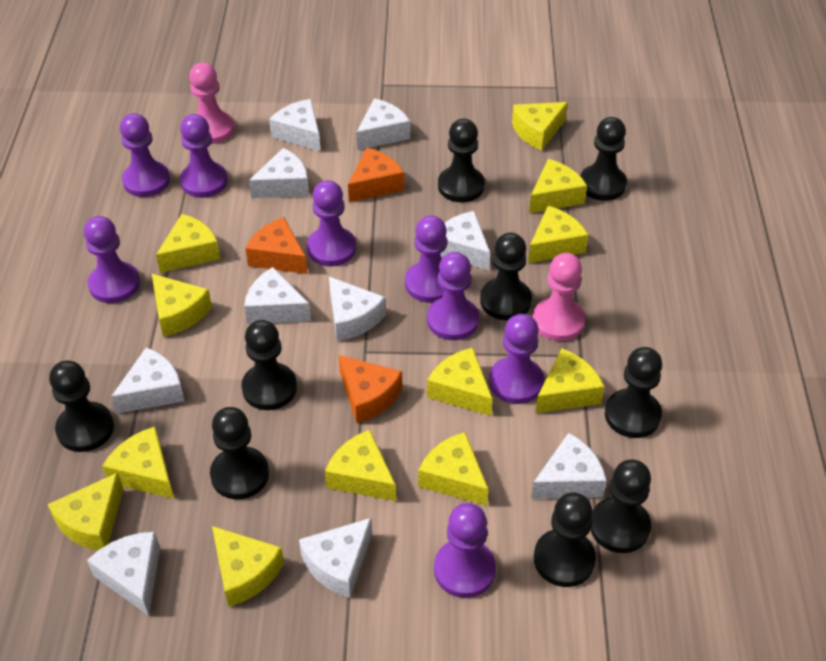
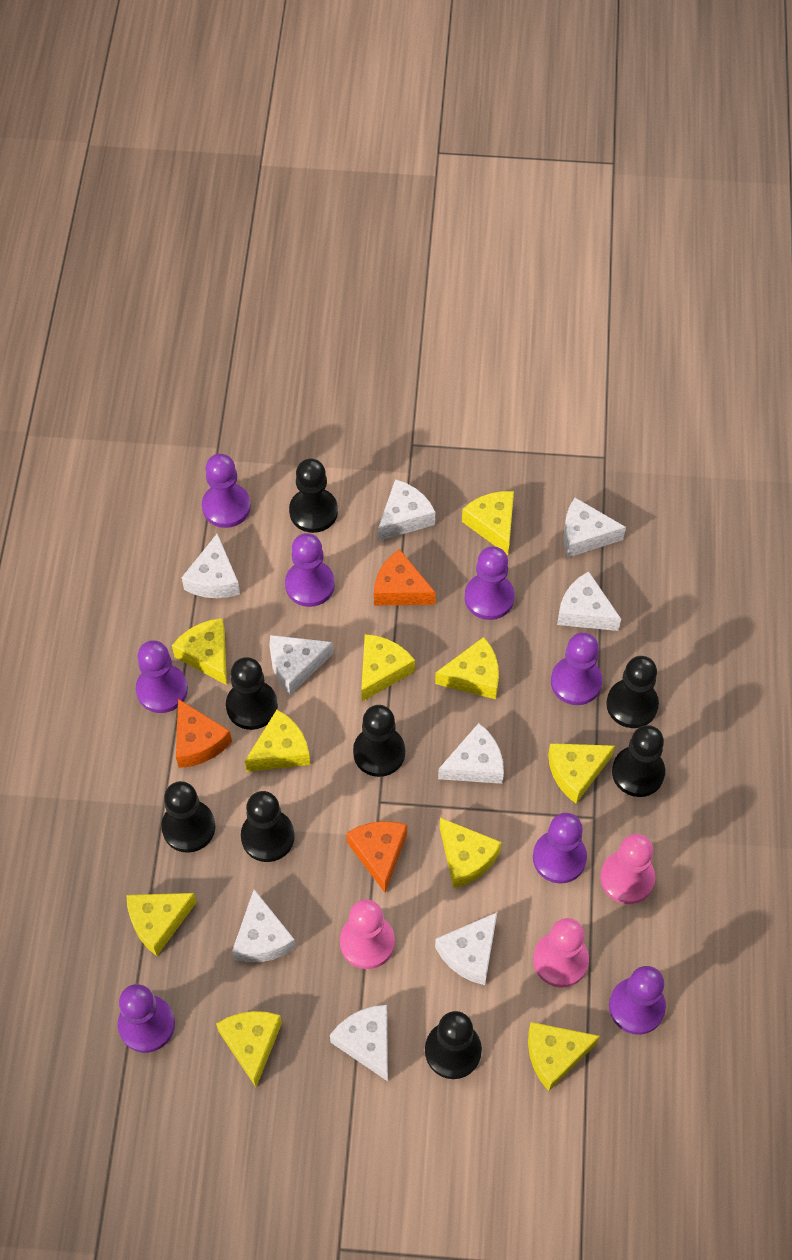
black pawn: [49,360,114,452] [210,407,269,499] [241,320,297,410] [438,119,485,203] [480,233,532,320] [534,492,596,587] [580,117,627,201] [590,459,651,553] [605,347,662,438] = 9 -> [161,781,215,853] [226,657,278,730] [241,791,295,862] [289,459,338,533] [353,705,405,777] [425,1011,482,1079] [606,656,659,728] [612,725,665,797] = 8
pink pawn: [189,62,234,144] [533,253,585,341] = 2 -> [340,899,395,969] [533,918,589,988] [600,834,655,904] = 3
white cheese: [87,532,160,616] [111,347,185,414] [244,267,311,324] [249,148,309,198] [269,99,321,152] [299,518,372,598] [329,277,386,341] [356,98,410,150] [440,211,490,270] [531,433,607,499] = 10 -> [182,534,240,598] [232,889,296,962] [269,635,333,695] [330,1005,388,1081] [378,479,435,541] [435,912,497,985] [438,723,504,784] [557,571,621,631] [563,498,626,557] = 9
yellow cheese: [48,473,123,551] [102,426,174,499] [152,274,212,337] [156,214,220,273] [212,526,284,607] [325,430,396,501] [418,432,489,506] [427,348,493,416] [512,102,568,151] [528,206,589,263] [529,159,587,213] [536,348,605,413] = 12 -> [127,893,197,956] [172,618,227,685] [216,1011,282,1087] [245,710,310,772] [361,634,415,701] [435,637,499,699] [440,818,502,888] [462,491,514,555] [528,1022,600,1091] [548,743,615,803] = 10

